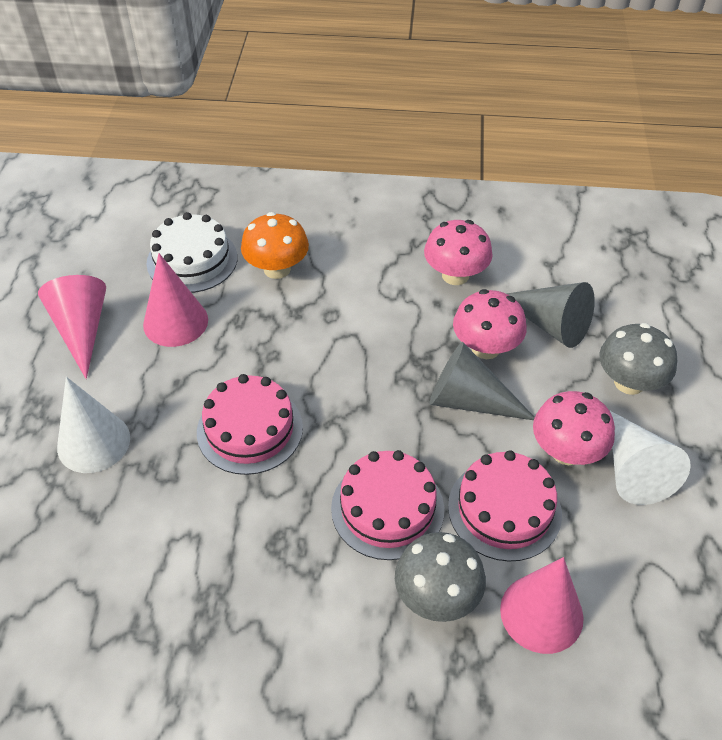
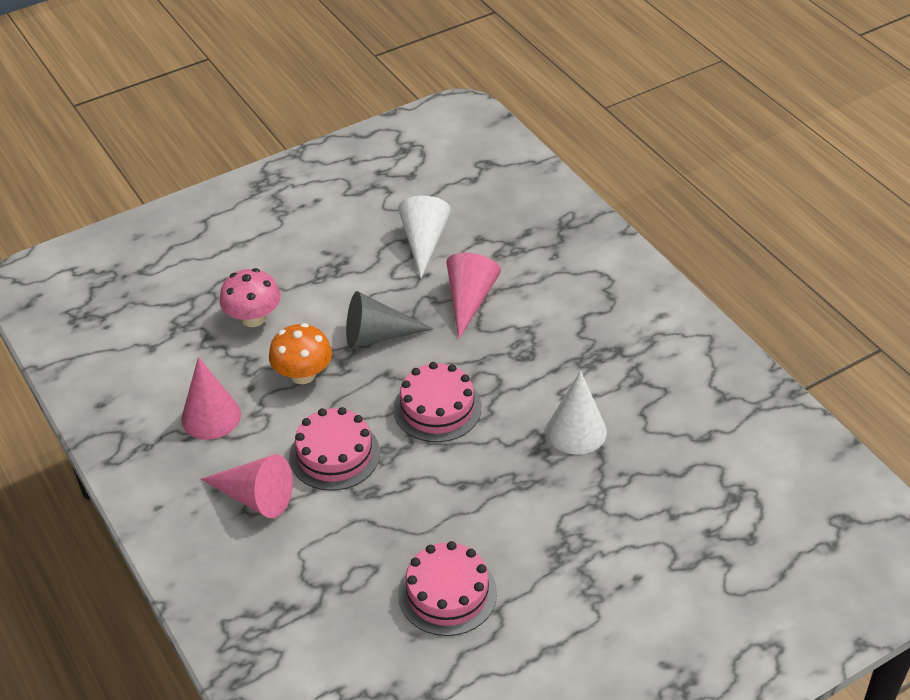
grey cone: [430,342,535,420] [506,282,595,348] = 2 -> [346,291,434,348] = 1
grey mushroom: [395,532,486,622] [600,323,677,395] = 2 -> none = 0
pink mushroom: [424,220,493,285] [453,289,527,359] [533,391,615,465] = 3 -> [219,268,281,327] = 1
white cake: [146,212,238,293] = 1 -> none = 0

